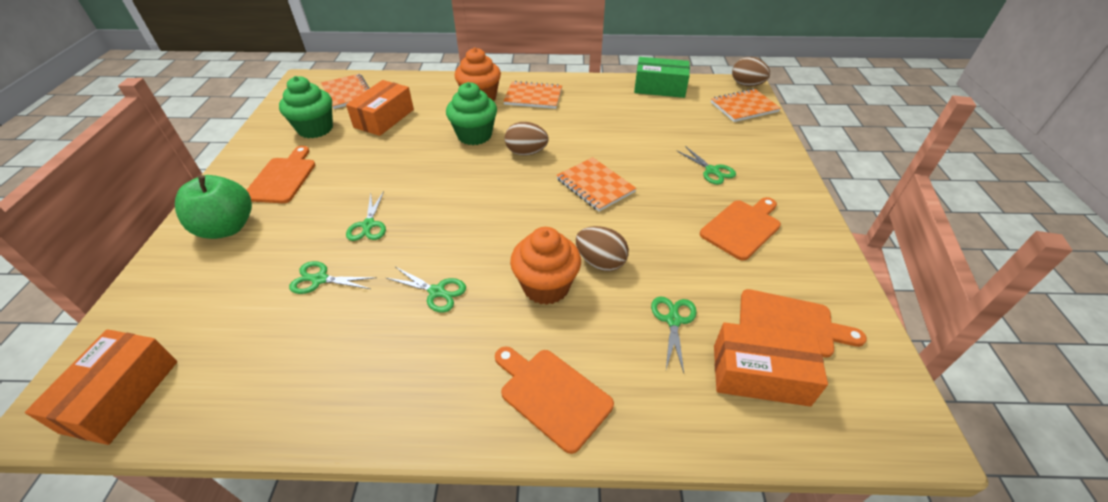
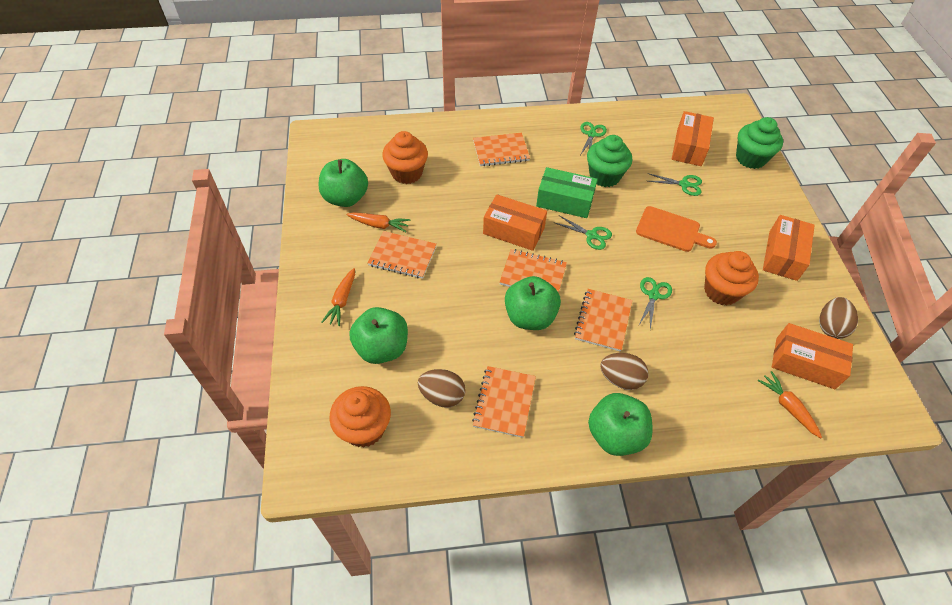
green apple: [175,175,252,239] = 1 -> [319,159,368,207] [349,307,408,364] [505,276,561,330] [588,393,653,456] = 4
green scissors: [289,261,377,294] [346,191,386,241] [386,267,466,313] [651,296,697,373] [676,146,736,185] = 5 -> [555,215,612,250] [580,122,607,155] [639,277,672,330] [648,173,702,196] = 4
orange box: [25,329,178,445] [346,80,414,136] [714,322,828,407] = 3 -> [483,194,547,251] [672,111,714,166] [763,215,815,281] [772,323,853,389] = 4
orange carrot: none = 0 -> [321,268,355,326] [346,212,410,232] [757,371,822,438] = 3
orange cupcake: [454,47,501,101] [510,227,581,305] = 2 -> [329,386,391,448] [382,131,428,184] [704,251,759,306] = 3
orange cutting board: [247,146,315,203] [495,346,614,454] [700,197,781,261] [740,289,867,358] = 4 -> [636,206,717,252] = 1
orange notebook: [321,74,370,109] [503,81,562,109] [556,157,637,211] [711,89,781,122] = 4 -> [367,231,437,279] [472,366,536,438] [473,133,530,166] [500,249,567,293] [574,289,632,352] = 5

